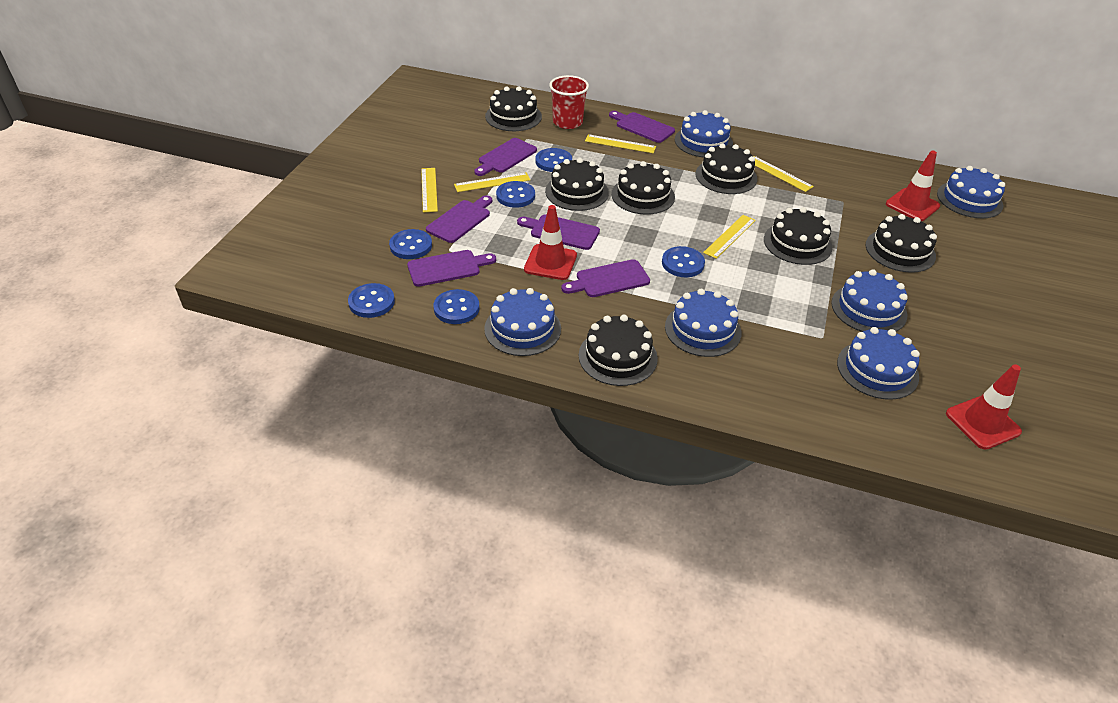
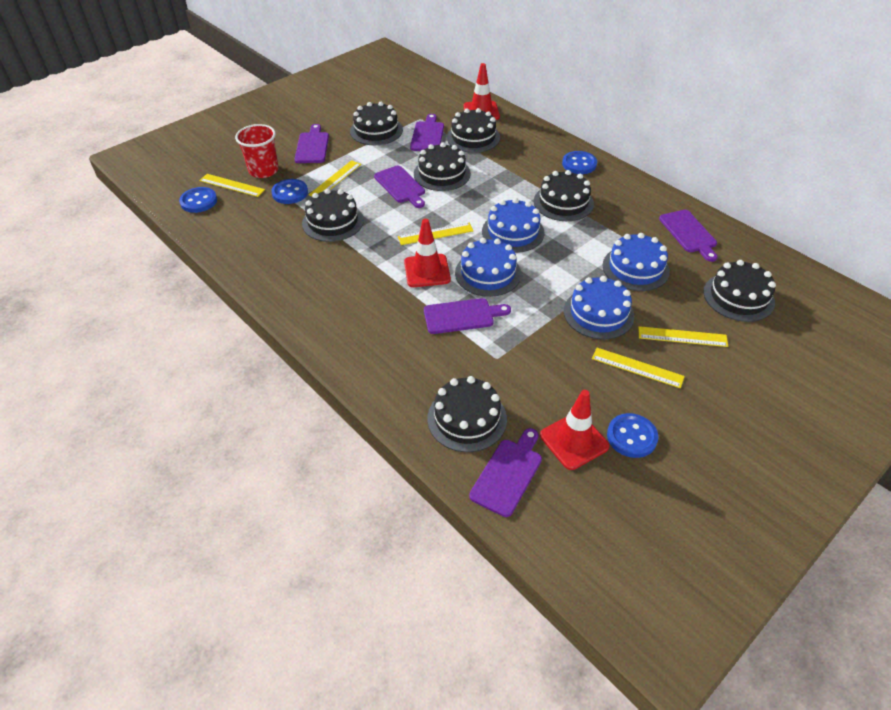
blue button: [348,283,395,318] [389,229,432,259] [433,289,479,324] [496,181,535,208] [535,148,572,172] [662,246,705,277] = 6 -> [179,187,217,213] [271,179,308,204] [562,151,597,174] [607,413,658,458] = 4
blue cake: [484,288,561,356] [665,289,741,357] [675,110,733,157] [831,269,908,332] [837,327,920,400] [937,166,1005,218] = 6 -> [455,238,521,297] [482,198,545,253] [564,276,635,340] [603,233,670,291] = 4

